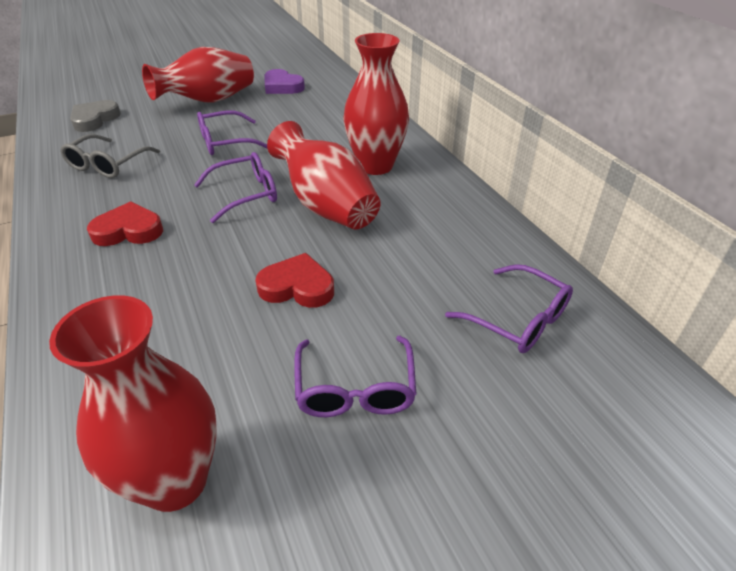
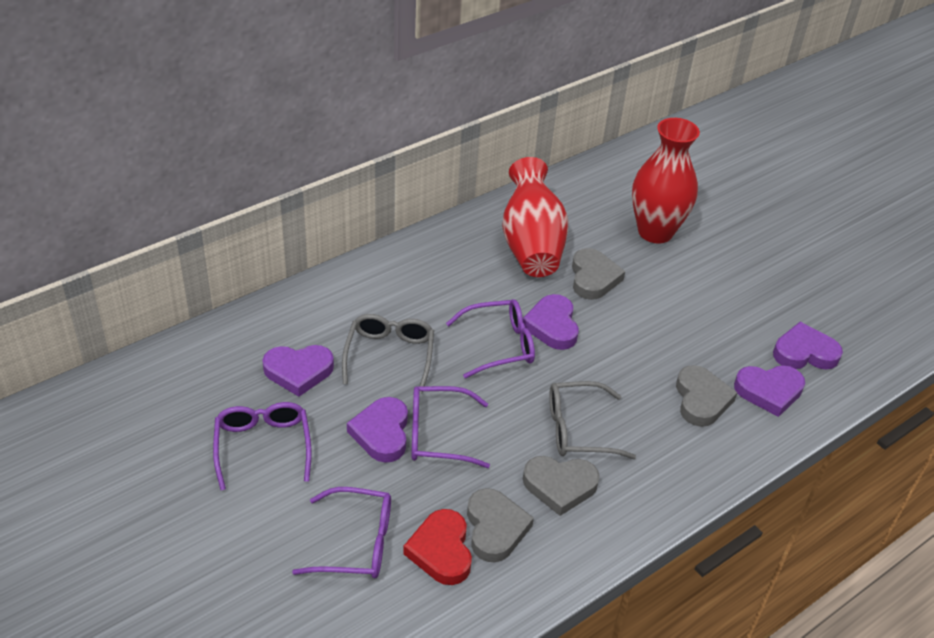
grey glasses: [60,134,160,178] = 1 -> [342,314,434,393] [549,381,636,459] = 2
grey heart: [70,100,121,132] = 1 -> [467,488,534,562] [523,456,600,516] [572,248,625,300] [676,365,737,427] = 4
purple heart: [264,69,305,94] = 1 -> [262,345,334,397] [347,397,408,463] [523,294,579,350] [734,365,805,417] [773,322,843,370] = 5
red heart: [87,201,163,246] [255,253,334,308] = 2 -> [403,509,472,585] = 1
red vase: [49,295,217,512] [142,47,254,103] [267,121,381,229] [343,33,409,175] = 4 -> [502,157,568,277] [632,118,700,244] = 2

